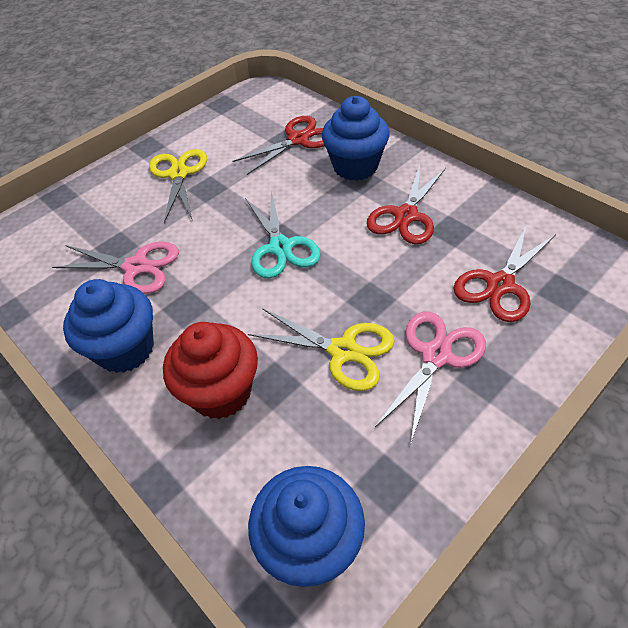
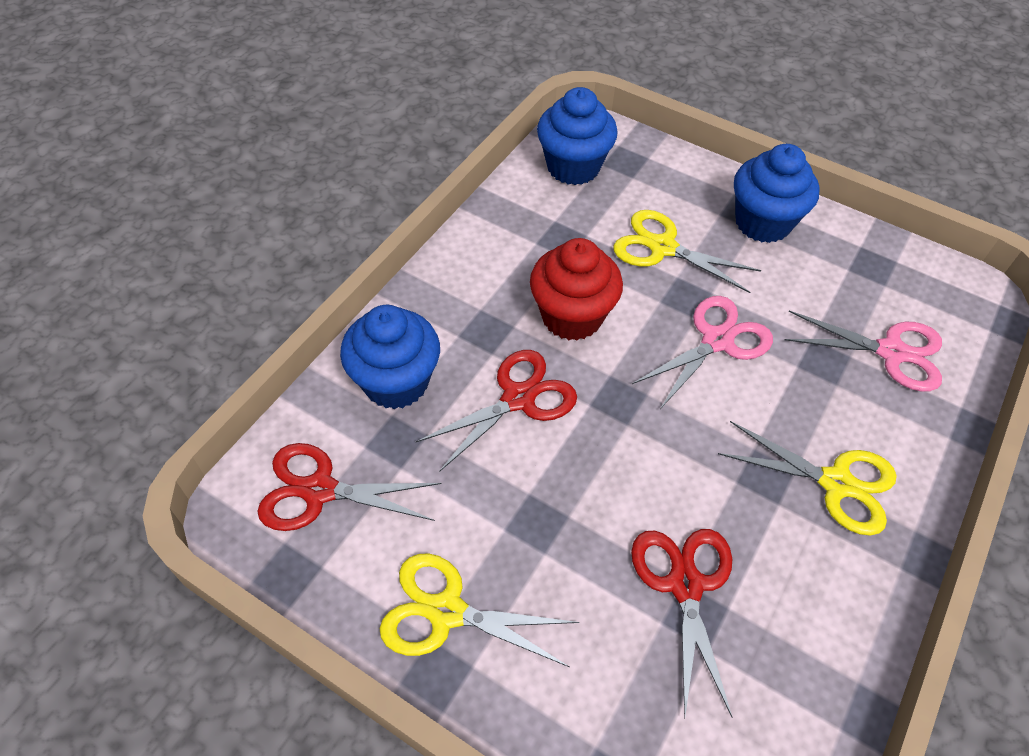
turquoise scissors: [245,192,320,279] = 1 -> none = 0
yellow scissors: [149,149,207,223] [248,308,394,391] = 2 -> [379,553,579,667] [613,210,761,293] [718,421,897,536] = 3

